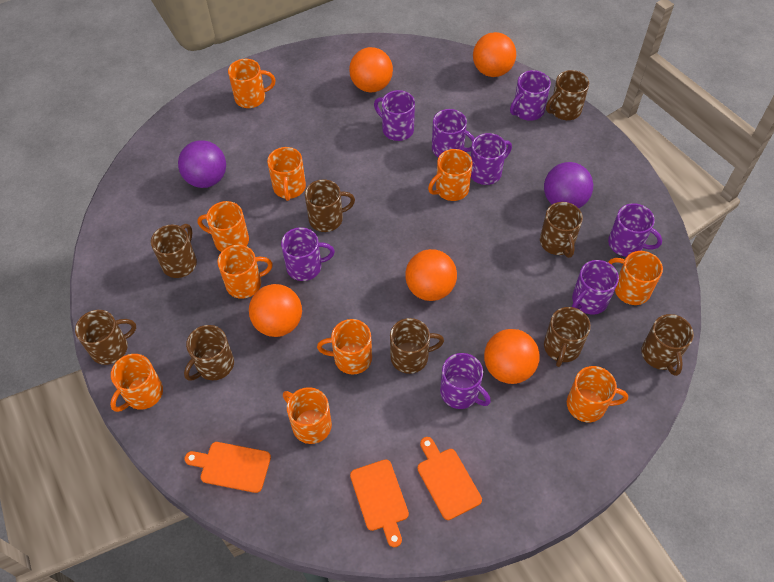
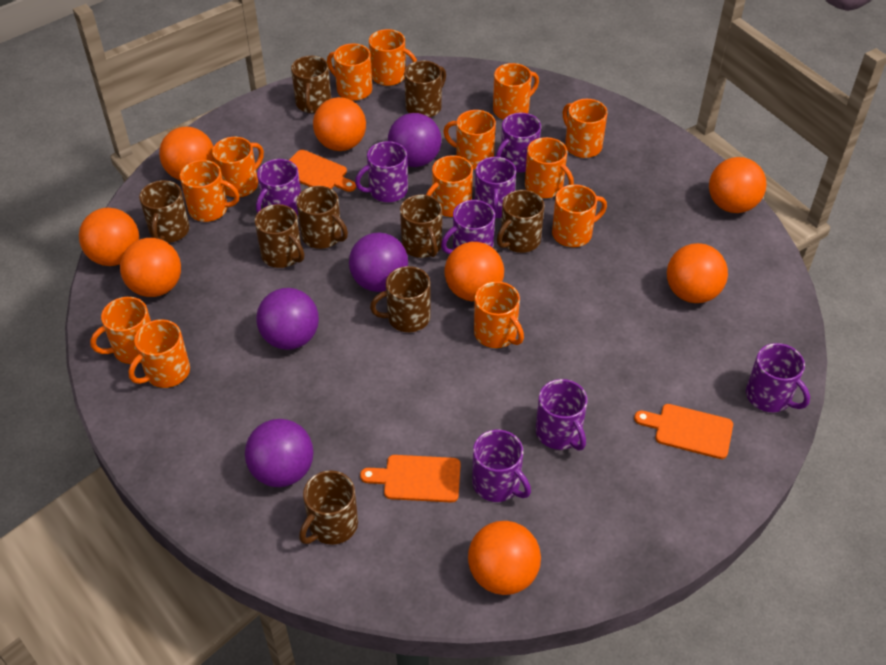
orange ball: [249,284,302,337] [349,47,393,93] [405,249,457,301] [473,32,516,77] [484,329,540,384] = 5 -> [79,208,139,266] [120,238,181,297] [159,127,214,180] [313,97,366,151] [445,242,504,301] [468,521,541,595] [667,243,728,303] [709,157,767,213] = 8
orange mug: [110,354,163,412] [197,201,249,252] [217,245,273,299] [228,59,275,108] [267,147,306,201] [283,387,332,444] [317,319,372,375] [428,149,473,201] [567,366,628,422] [608,251,663,305] = 10 -> [90,297,151,364] [129,319,190,388] [180,160,239,222] [212,137,264,197] [327,43,372,101] [369,29,417,86] [426,155,473,217] [443,110,496,170] [474,281,524,348] [493,63,539,120] [525,137,574,198] [552,184,607,247] [563,99,608,158] = 13
purple ball: [178,140,226,188] [544,162,593,208] = 2 -> [245,419,313,487] [256,288,319,350] [349,232,408,292] [388,113,441,167] = 4

